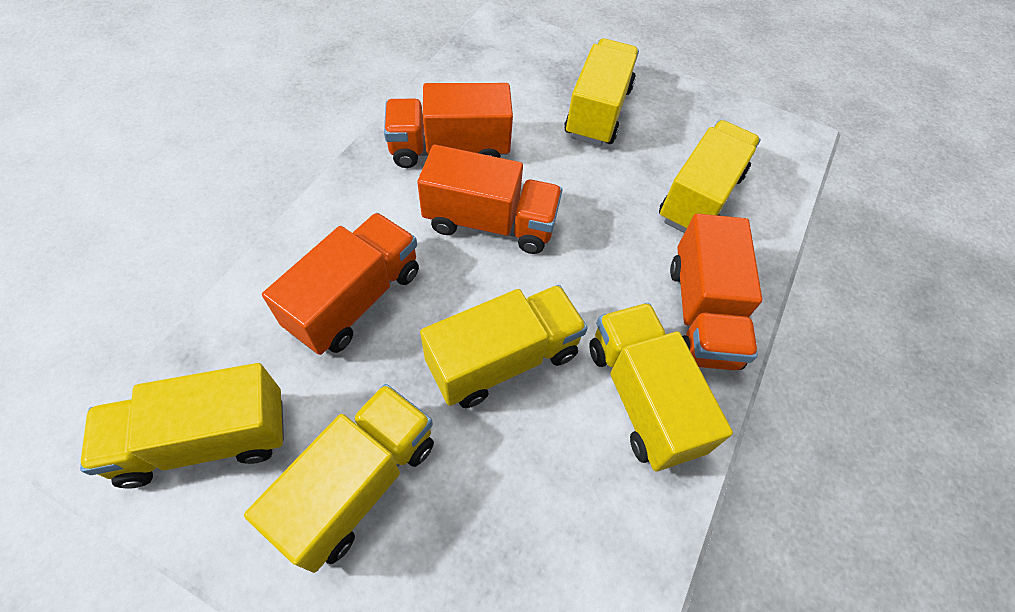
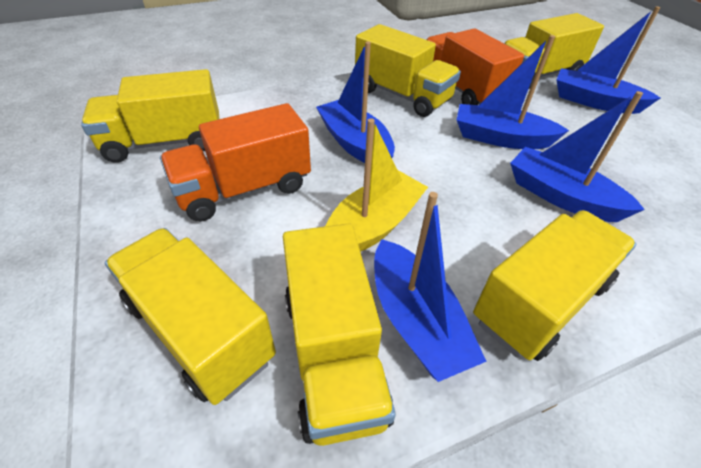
blue boat: none = 0 -> [316,41,395,163] [374,192,487,382] [457,35,569,149] [510,91,645,222] [556,6,660,114] = 5
orange truck: [262,213,419,355] [384,83,513,168] [417,145,562,254] [670,214,762,371] = 4 -> [160,103,311,222] [427,28,524,105] = 2
yellow boat: none = 0 -> [325,118,428,252] = 1

